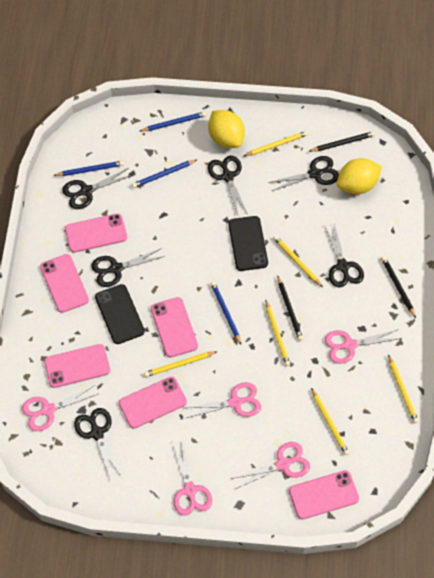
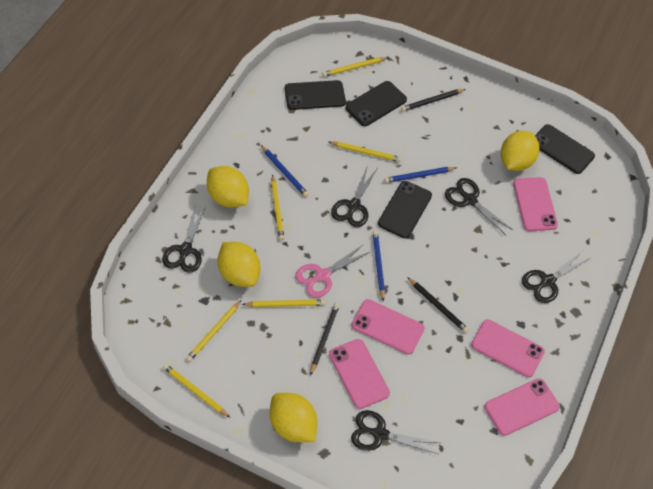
black phone: [95,284,145,344] [228,216,268,271] = 2 -> [285,80,346,110] [345,81,407,126] [378,181,432,238] [535,124,595,174] = 4
black scissors: [62,168,132,209] [74,408,122,481] [91,248,165,287] [208,156,247,215] [268,156,339,191] [324,224,364,287] = 6 -> [162,207,206,273] [331,165,377,227] [351,410,439,454] [445,178,513,235] [522,252,590,303] = 5
blue pencil: [53,161,124,176] [132,160,196,188] [140,112,206,131] [210,281,241,344] = 4 -> [261,145,309,197] [373,231,385,301] [384,167,457,183] = 3
pink phone: [40,254,89,313] [44,344,110,388] [65,213,127,253] [119,377,187,429] [151,297,198,357] [289,470,359,519] = 6 -> [329,339,390,409] [352,299,425,354] [471,319,545,377] [484,378,560,436] [513,177,558,231] = 5
pink scissors: [22,385,100,431] [172,442,212,516] [184,382,261,418] [231,442,310,489] [325,330,401,364] = 5 -> [295,245,370,298] = 1
yellow lemon: [208,110,245,148] [337,158,382,194] = 2 -> [207,166,249,208] [218,242,260,287] [270,393,317,442] [501,131,539,171] = 4

